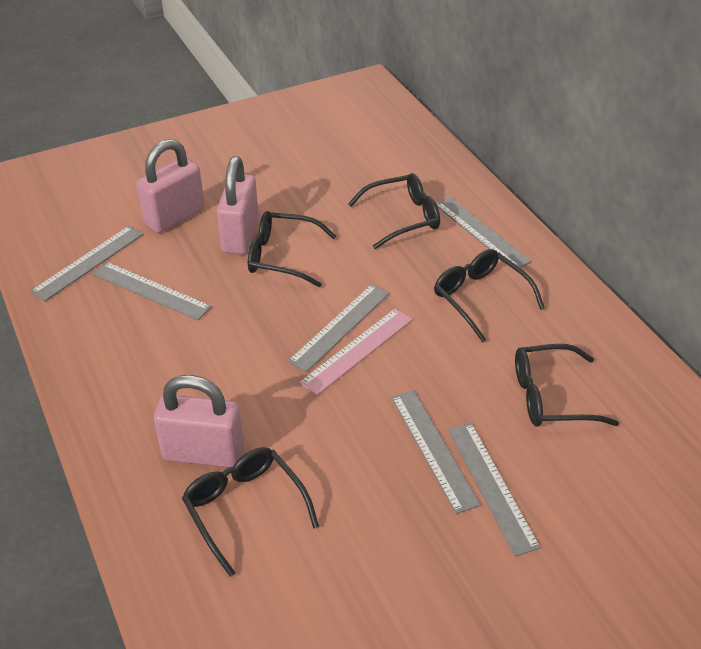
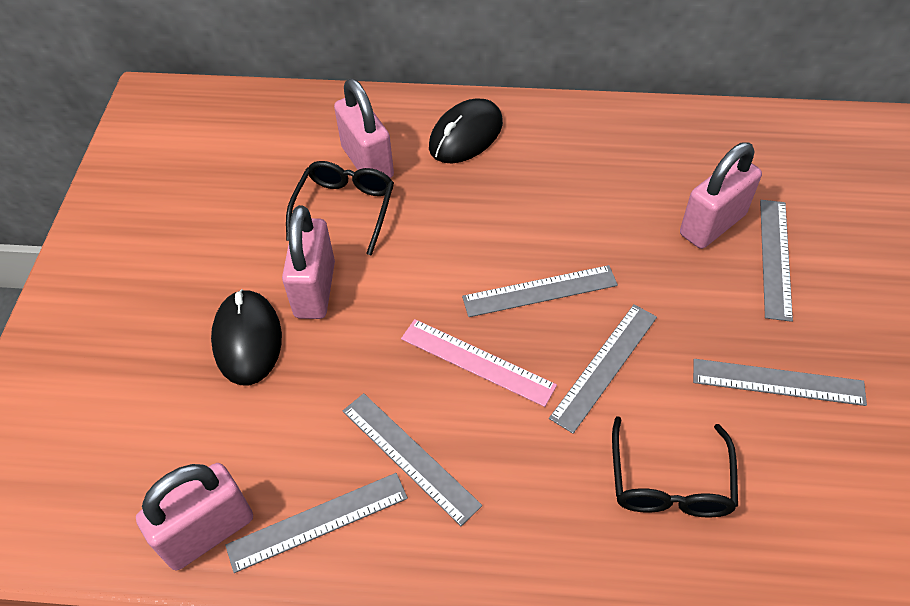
black glasses: [182,447,319,577] [248,211,336,287] [348,173,440,249] [434,249,545,342] [515,344,619,427] = 5 -> [286,161,394,256] [612,416,738,518] = 2
black mouse: none = 0 -> [211,289,282,385] [429,98,503,163] = 2
pink padlock: [136,139,205,233] [154,375,244,468] [217,156,259,255] = 3 -> [136,463,253,570] [282,205,335,319] [334,78,394,178] [680,142,762,249] = 4

